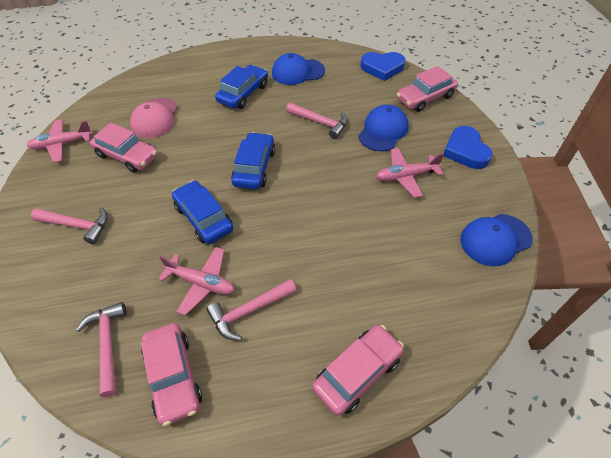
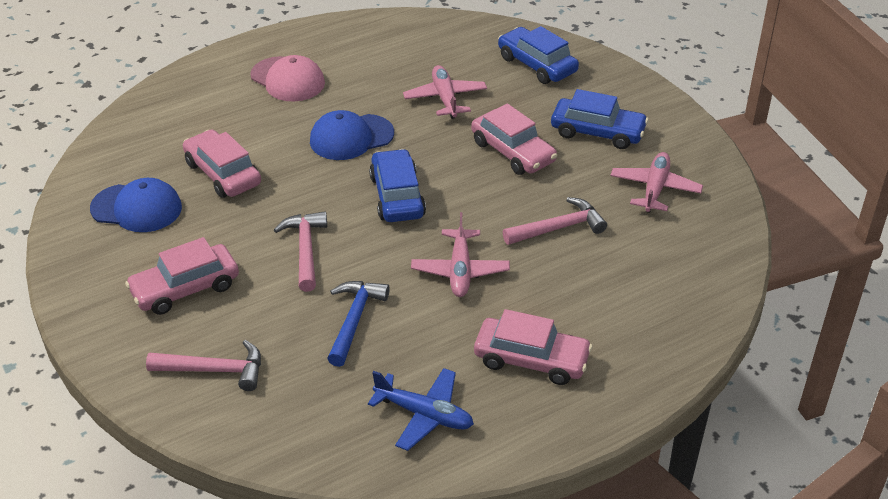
blue cap: [272,53,325,85] [358,105,408,151] [461,214,533,266] = 3 -> [90,178,182,232] [310,110,394,160] = 2
blue hammer: none = 0 -> [327,281,390,367] = 1
blue heart: [360,52,405,81] [444,126,493,169] = 2 -> none = 0
blue plane: none = 0 -> [368,368,474,451] = 1
pink hammer: [31,207,108,244] [76,302,127,397] [206,279,297,341] [286,103,348,139] = 4 -> [146,340,261,391] [274,212,327,292] [503,197,607,245] = 3

